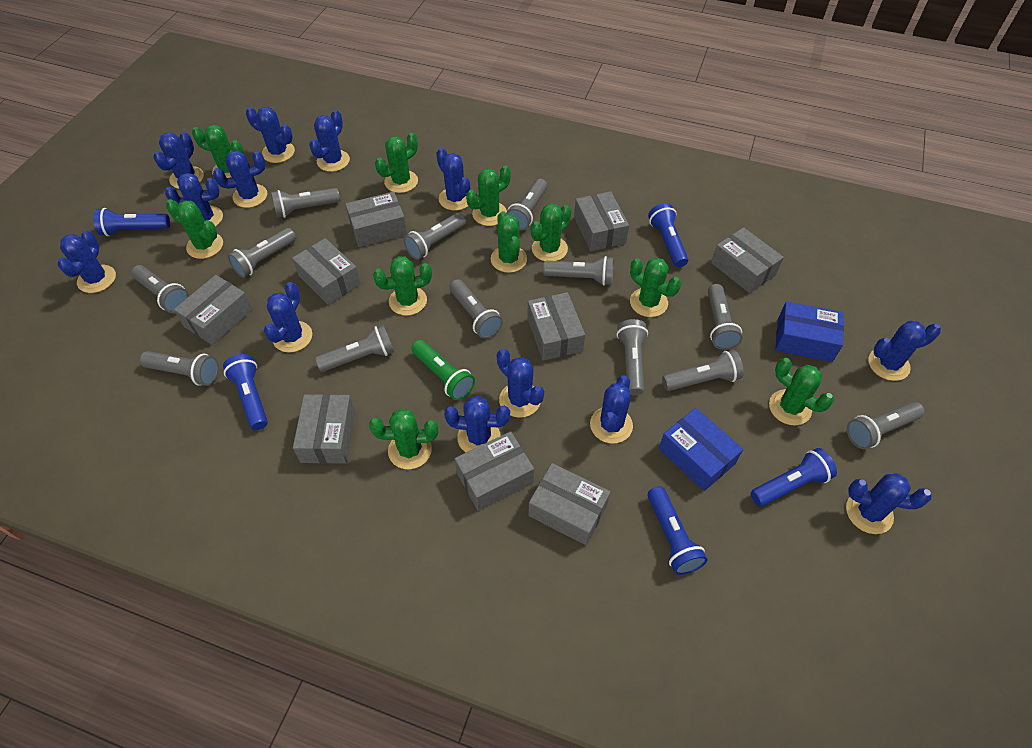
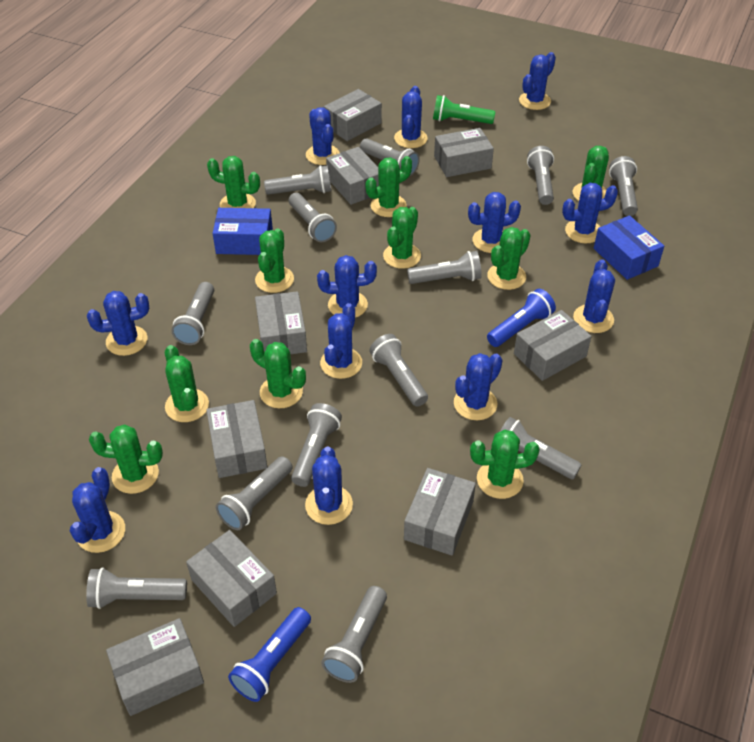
blue cactus: [57,230,116,293] [153,132,204,189] [165,173,223,227] [213,151,267,208] [246,107,295,163] [264,282,312,353] [309,110,350,172] [436,148,470,211] [444,396,510,452] [497,349,544,418] [590,375,633,444] [846,473,932,534] [868,321,941,381] = 13 -> [70,467,125,553] [87,291,149,356] [305,447,353,525] [306,107,340,165] [317,255,377,318] [320,303,362,379] [394,86,428,148] [454,353,503,420] [468,192,521,253] [519,52,556,110] [562,183,618,243] [573,259,615,333] = 12
blue flashlight: [93,208,170,236] [223,354,268,430] [648,203,688,267] [648,486,708,575] [751,448,837,507] = 5 -> [228,607,311,702] [487,289,556,347] = 2

